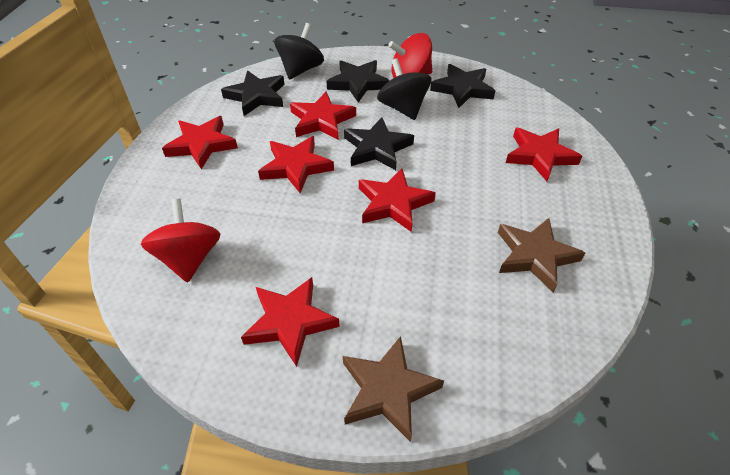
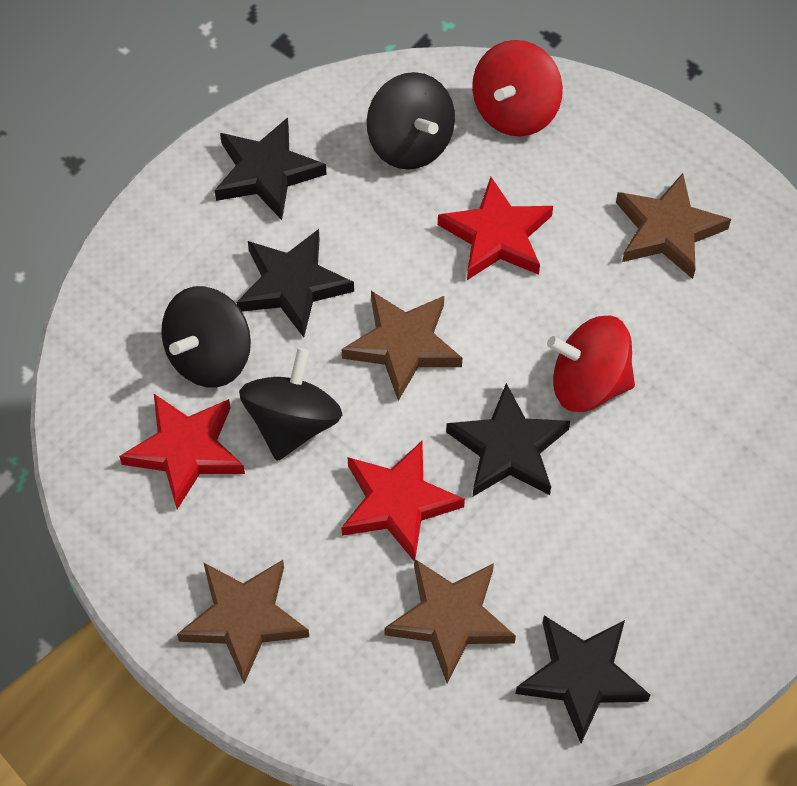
black spinning top: [274,23,324,80] [377,58,431,120] = 2 -> [161,286,251,388] [239,348,342,461] [367,72,455,170] = 3
brown star: [343,336,444,442] [498,218,585,292] = 2 -> [177,560,309,684] [342,291,462,401] [384,559,516,684] [616,173,731,279] = 4
red star: [162,116,238,170] [241,277,340,367] [258,136,334,193] [290,92,356,139] [359,168,436,232] [506,128,582,181] = 6 -> [119,394,245,509] [341,441,465,561] [438,177,553,280] = 3

